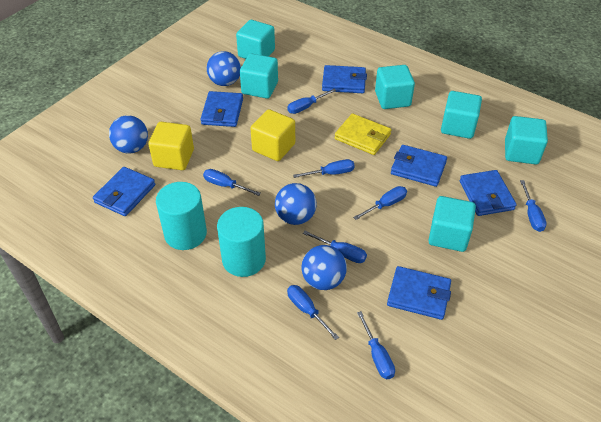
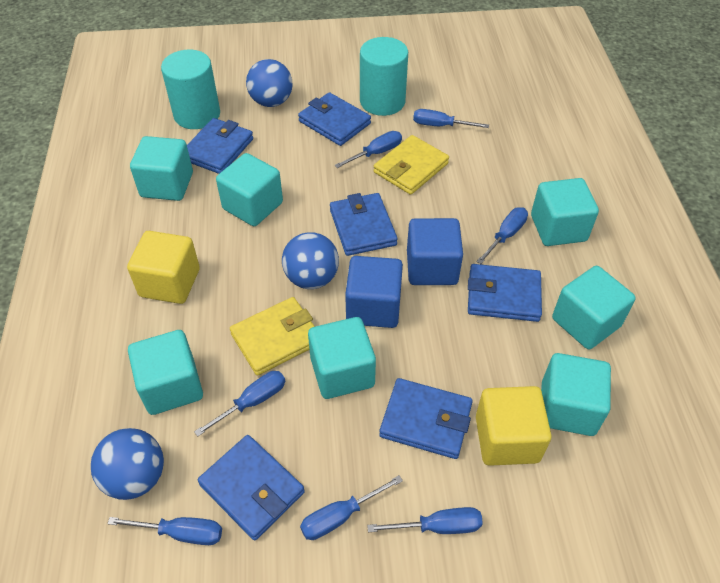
blue ball: [109,115,148,154] [207,51,241,86] [275,183,317,225] [302,245,347,290] = 4 -> [91,428,164,500] [246,59,293,107] [282,232,339,289] = 3
blue cube: none = 0 -> [345,256,403,328] [407,218,463,285] = 2
blue screwdriver: [203,169,261,196] [287,89,336,114] [287,285,339,340] [293,159,355,178] [303,231,367,263] [353,186,407,220] [357,311,395,379] [520,180,547,232] = 8 -> [107,517,222,545] [194,371,285,437] [300,475,403,540] [334,131,402,168] [367,507,483,534] [413,109,489,128] [476,207,528,264] = 7
turquoise cube: [236,20,275,59] [240,54,278,99] [375,65,415,109] [428,196,476,252] [441,91,482,139] [505,116,548,164] = 6 -> [128,330,203,415] [130,136,193,201] [216,153,283,226] [308,317,376,399] [531,178,599,246] [541,353,611,436] [552,266,636,349] = 7
yellow wallet: [334,114,391,155] = 1 -> [230,297,315,376] [374,135,449,195] = 2

